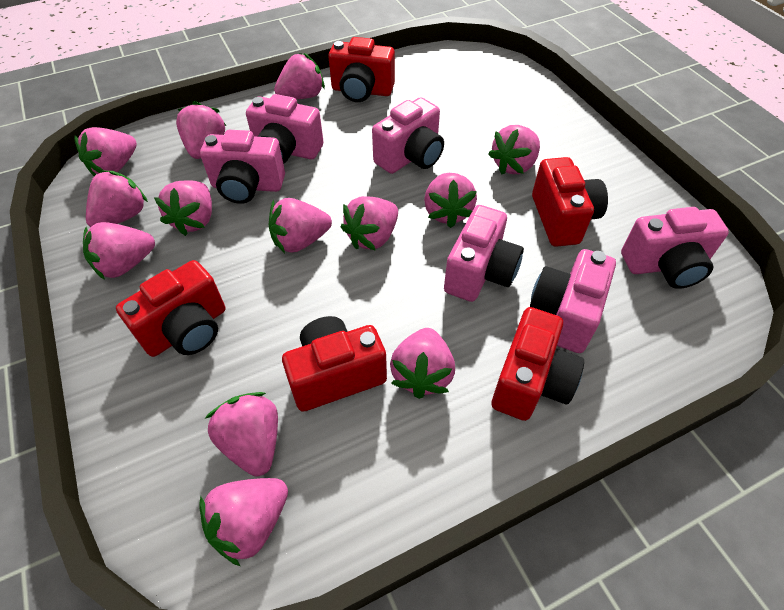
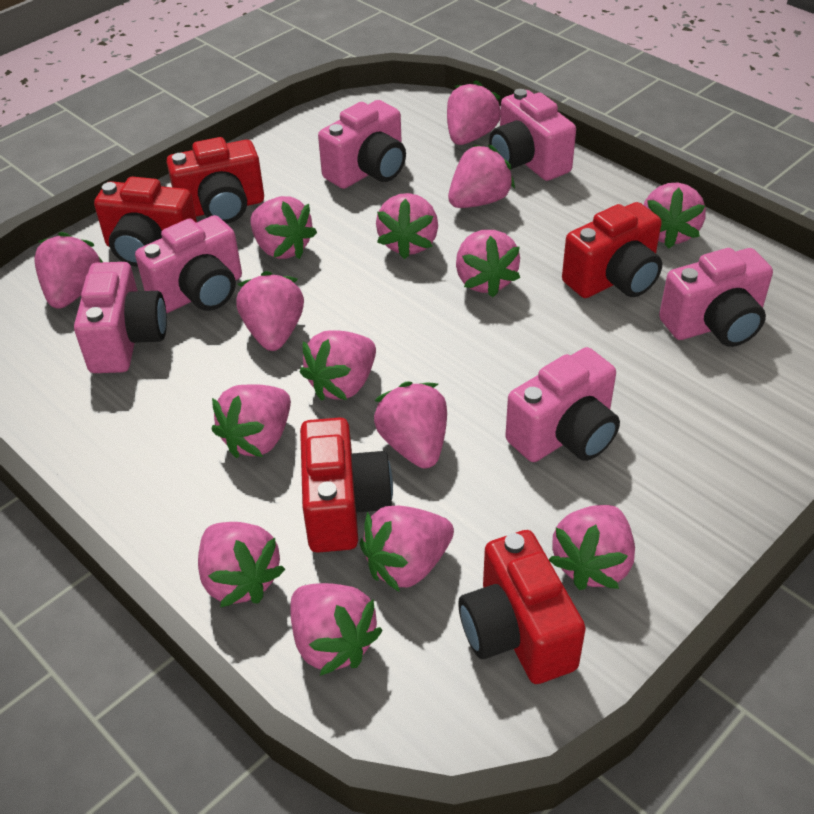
pink strawberry: [74,127,137,176] [83,222,155,280] [86,171,148,227] [154,180,212,236] [176,101,226,159] [199,478,288,566] [205,392,278,476] [269,198,332,253] [274,53,325,99] [341,196,398,251] [390,328,455,399] [424,173,477,228] [488,125,540,174] = 13 -> [35,232,103,309] [198,522,285,607] [211,384,291,458] [236,271,304,351] [250,196,317,259] [290,583,383,676] [300,330,376,401] [360,506,454,592] [374,381,447,469] [376,193,438,259] [447,80,501,145] [448,144,515,208] [456,230,520,297] [549,505,635,590] [644,183,706,249] = 15

